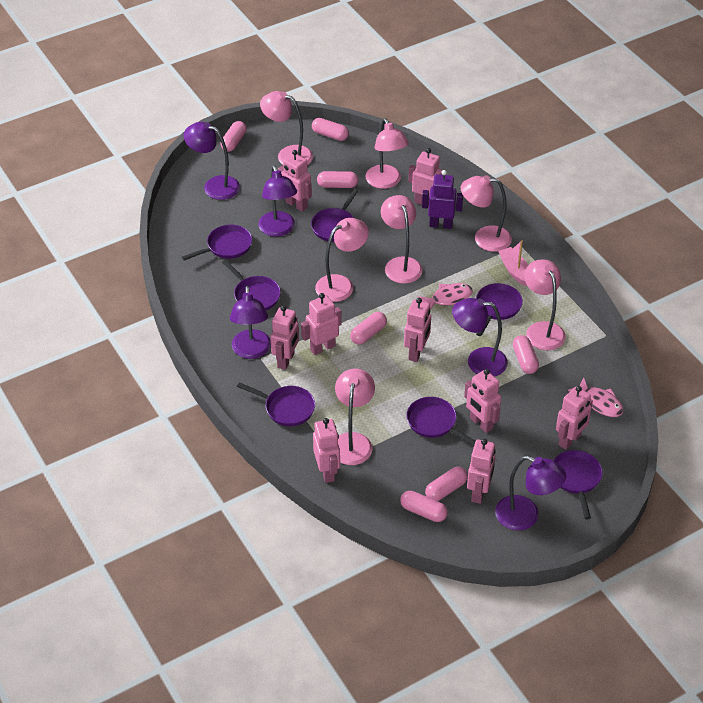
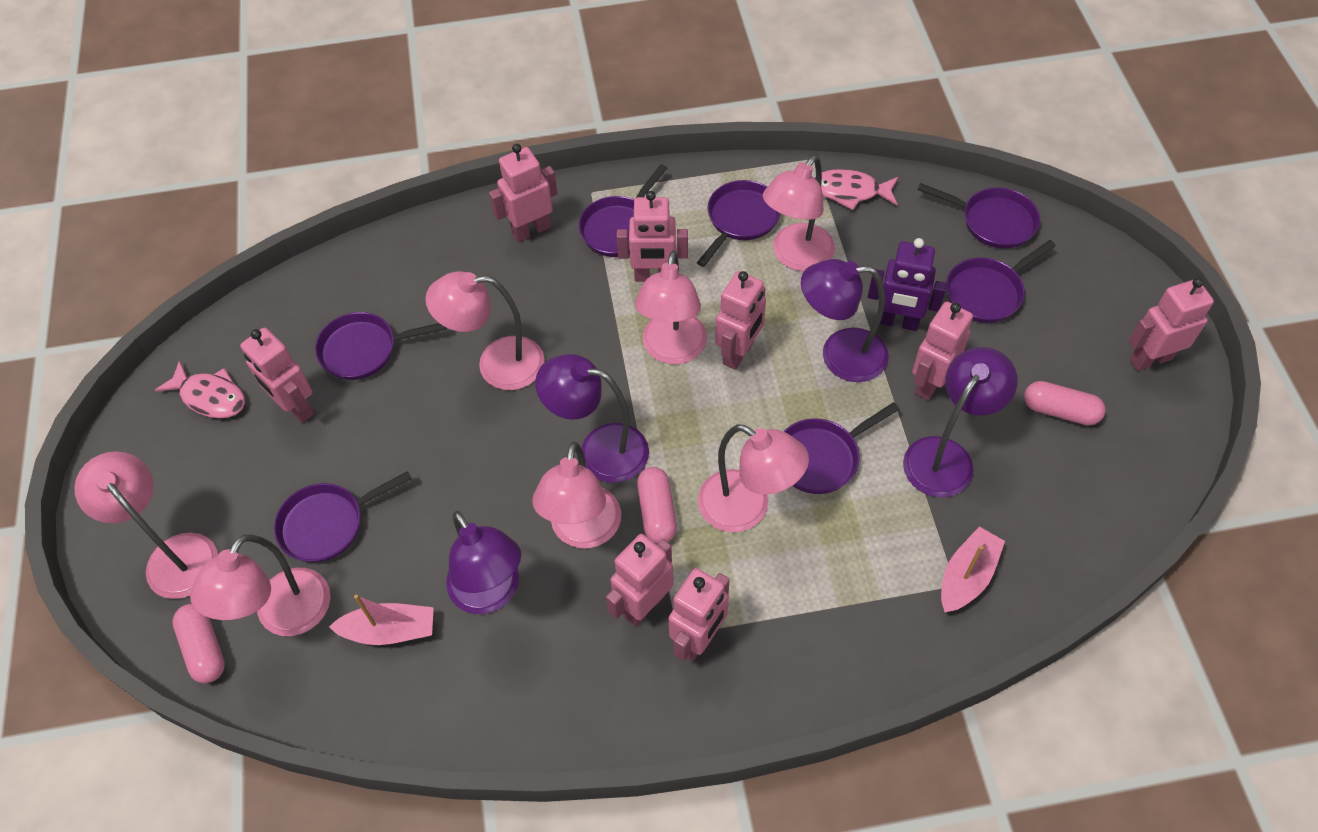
pink boat: [498,240,528,286] = 1 -> [329,594,434,645] [941,527,1005,612] = 2
pink capsule: [221,121,247,152] [312,118,349,141] [317,171,358,188] [350,312,387,344] [400,491,448,522] [425,467,468,501] [513,335,539,374] = 7 -> [172,604,225,683] [637,467,677,543] [1024,381,1106,425] = 3
pink robot: [271,305,299,370] [278,150,312,212] [301,293,342,355] [313,418,340,483] [404,298,431,362] [408,148,442,207] [464,369,501,433] [467,439,496,504] [556,386,593,450] = 9 -> [240,327,314,423] [489,144,558,242] [606,534,673,627] [616,191,688,282] [668,568,730,661] [715,271,766,370] [912,302,973,400] [1128,277,1214,371] = 8
purple lamp: [184,122,240,200] [230,286,271,359] [258,165,297,237] [452,298,508,376] [495,456,566,531] = 5 -> [446,511,521,614] [535,354,649,483] [801,259,889,382] [903,347,1017,497] = 4

